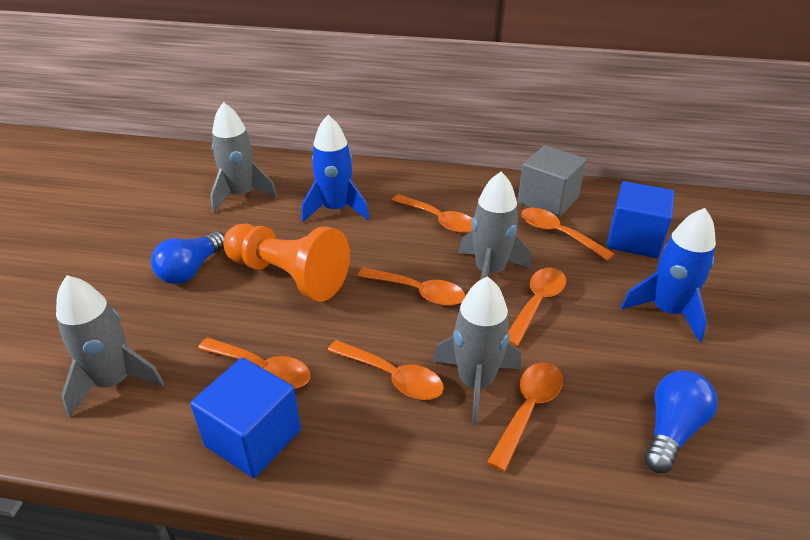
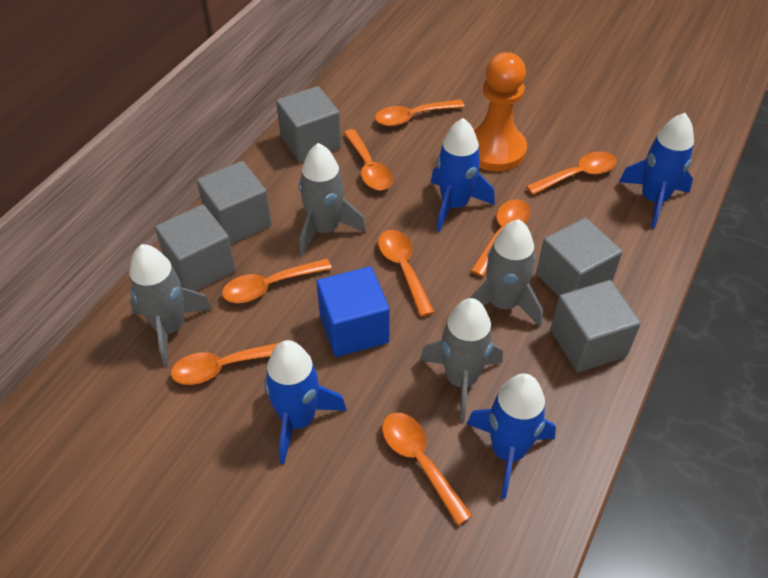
blue cube: [190,358,301,478] [607,181,674,258] = 2 -> [316,266,390,357] = 1
blue light bulb: [151,231,225,284] [645,371,718,473] = 2 -> none = 0
blue rocket: [301,115,369,222] [621,208,716,342] = 2 -> [264,340,347,464] [431,118,495,232] [467,374,556,499] [619,113,694,228] = 4
grey cube: [518,145,586,218] = 1 -> [155,204,236,291] [197,161,272,244] [276,86,341,162] [536,218,622,297] [550,280,641,373] = 5
orange spoon: [198,337,310,389] [327,340,444,400] [357,267,465,306] [392,195,473,233] [487,362,563,472] [508,268,566,347] [521,208,614,261] = 7 -> [171,343,279,385] [222,259,332,303] [344,129,393,190] [375,99,465,126] [378,230,434,317] [382,413,473,526] [471,199,530,277] [526,151,617,195] = 8

